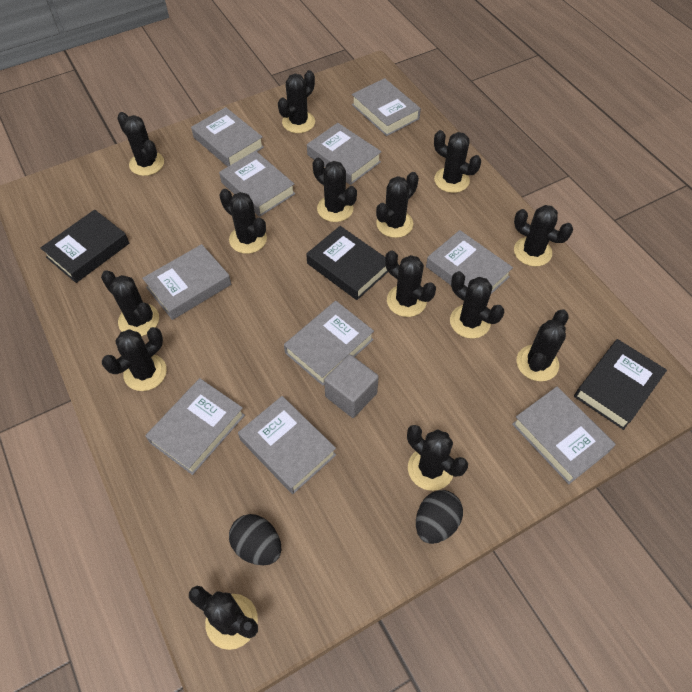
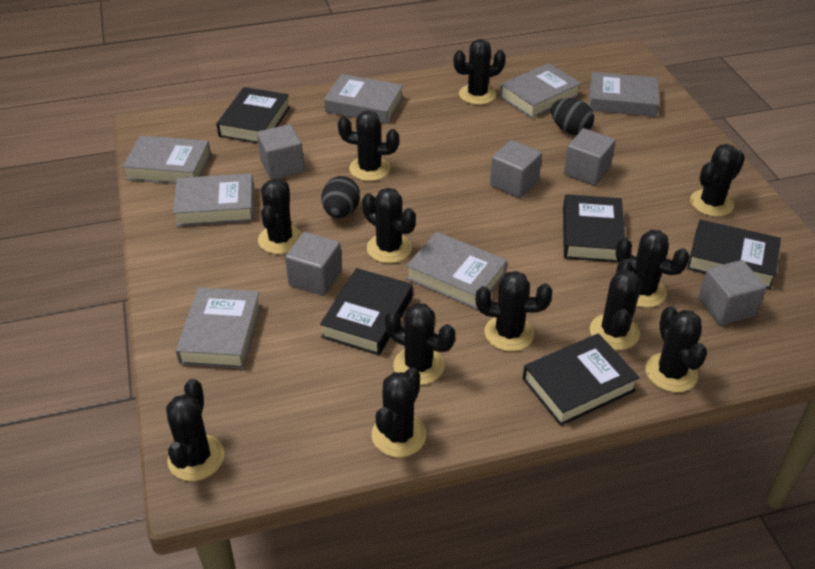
black book: [40,210,129,283] [306,226,388,300] [574,339,667,430] = 3 -> [216,87,290,143] [320,268,413,355] [522,333,640,426] [563,194,625,263] [687,220,781,289] = 5
black cactus: [101,270,159,336] [102,327,167,391] [117,112,164,176] [189,586,258,650] [219,189,267,254] [278,70,315,133] [313,158,357,222] [376,172,419,238] [385,251,436,317] [407,425,468,491] [434,130,481,193] [450,271,504,339] [514,205,573,267] [517,310,569,381] = 14 -> [166,379,224,481] [258,179,302,254] [338,111,399,181] [362,188,416,263] [372,367,426,457] [385,303,455,385] [454,39,506,105] [476,271,552,351] [590,259,641,350] [616,230,690,308] [645,306,707,392] [690,144,745,217] = 12
grey book: [142,244,231,320] [145,378,245,475] [191,107,264,167] [219,151,295,217] [238,396,336,494] [284,301,374,386] [307,123,382,185] [352,78,421,136] [426,230,513,294] [512,387,616,484] = 10 -> [122,135,211,184] [173,173,254,227] [176,287,261,369] [324,74,403,124] [406,232,507,310] [500,63,581,118] [589,72,659,117] = 7
grey cube: [324,354,379,418] = 1 -> [257,124,304,179] [285,232,342,296] [490,140,542,198] [564,128,616,185] [698,260,766,326] = 5

